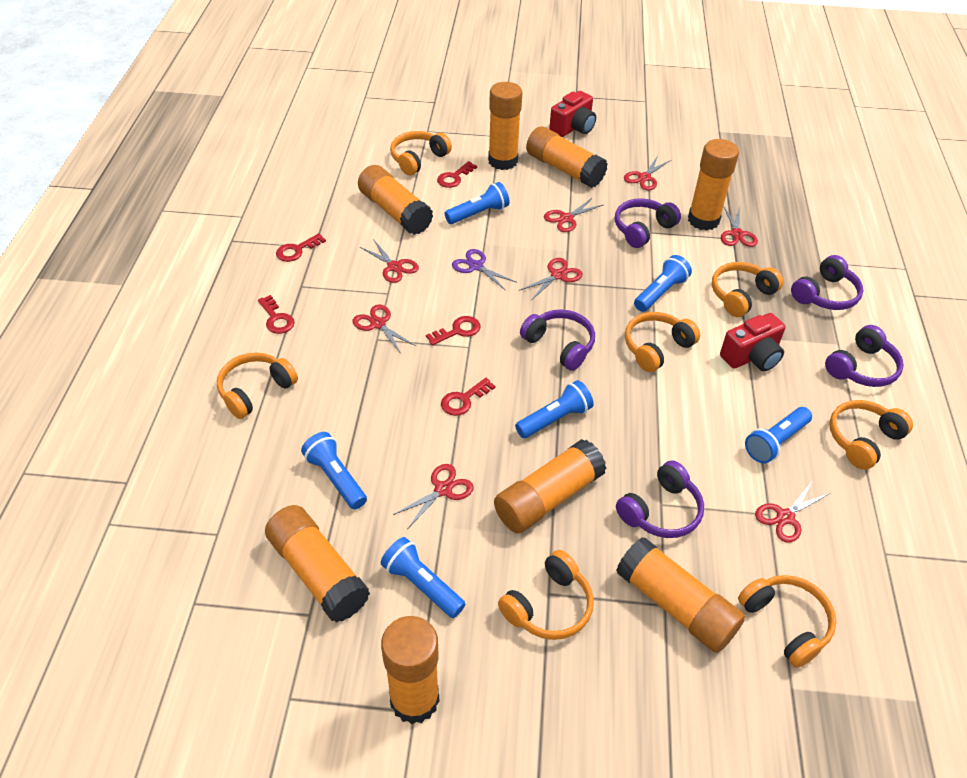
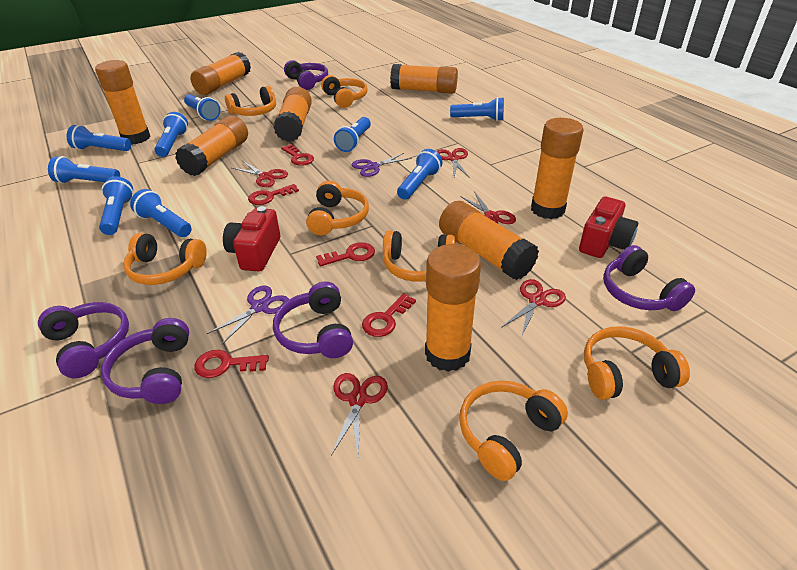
blue flashlight: [301,432,367,510] [381,537,466,618] [445,182,510,224] [515,380,594,438] [634,255,692,312] [745,407,812,463] = 6 -> [48,156,120,184] [67,125,131,151] [99,177,134,235] [130,189,192,237] [154,112,188,157] [184,94,220,121] [334,117,371,152] [397,149,442,200] [450,97,504,121] = 9
purple scissors: [452,249,516,291] = 1 -> [207,285,289,344] [352,153,412,177] = 2
red scissors: [353,304,416,354] [360,239,419,283] [393,464,474,528] [519,258,583,299] [544,197,603,232] [624,156,671,190] [721,206,758,247] [755,480,830,543] = 8 -> [232,161,288,187] [331,373,388,459] [436,148,470,178] [460,191,516,224] [501,279,566,338] = 5

